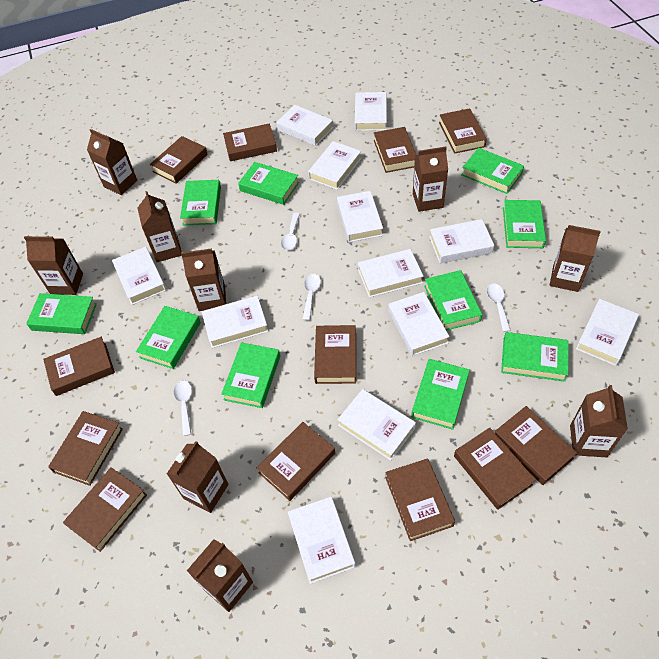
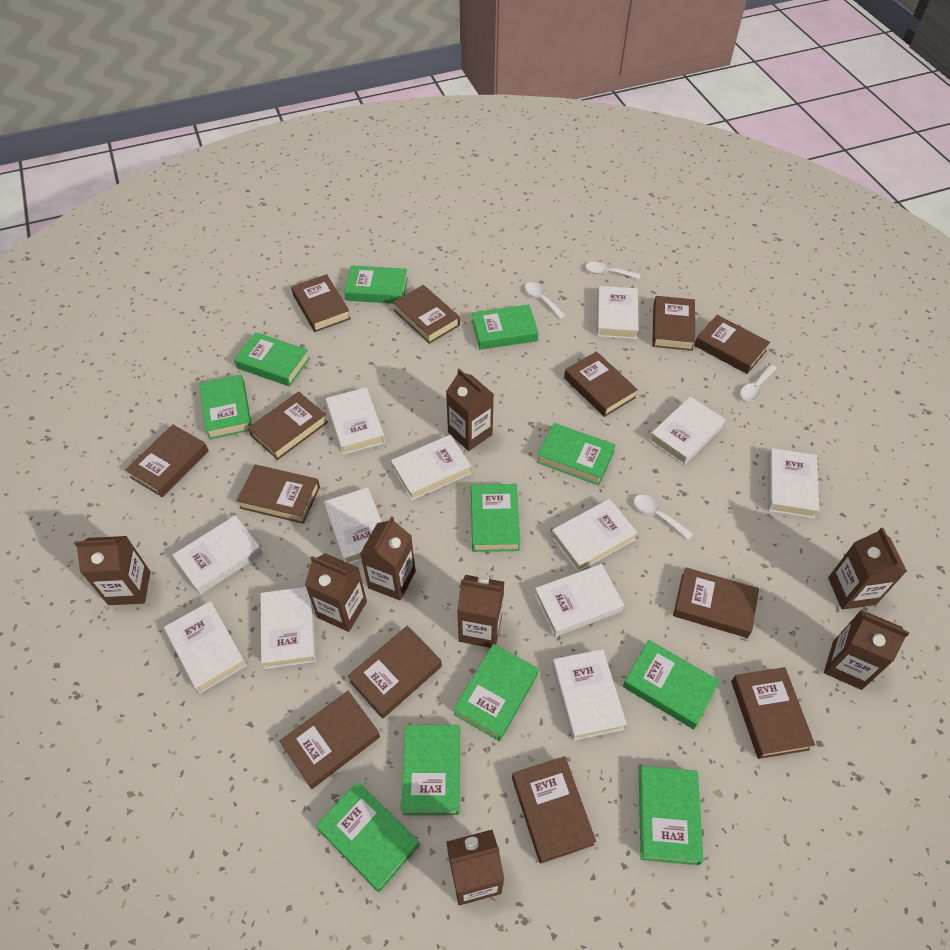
brown book: [43,337,115,396] [48,411,123,486] [63,467,147,552] [150,136,208,184] [223,123,277,161] [257,422,335,501] [314,325,356,384] [374,127,416,173] [385,458,455,541] [439,108,487,154] [454,428,535,510] [495,406,577,485] = 12 -> [125,424,209,497] [236,465,320,524] [248,392,328,460] [279,691,380,789] [291,274,351,332] [348,626,442,719] [393,285,460,344] [512,756,596,864] [564,351,638,417] [652,296,695,351] [673,567,759,638] [694,315,770,374] [731,667,815,759] = 13
brown carton: [24,236,83,295] [87,129,137,195] [138,191,182,262] [167,441,228,513] [181,248,226,311] [187,539,253,612] [413,147,448,212] [550,225,601,292] [570,385,628,457] = 9 -> [74,536,150,605] [305,553,367,632] [360,516,416,600] [446,369,494,451] [446,830,504,905] [457,575,504,648] [824,610,909,690] [828,527,907,610] = 8
green book: [26,293,97,334] [136,306,201,369] [180,180,221,226] [221,342,280,408] [238,162,299,205] [411,359,470,430] [424,270,482,331] [461,148,524,194] [501,332,569,382] [503,200,546,248] = 10 -> [199,374,252,440] [234,332,310,386] [316,781,420,892] [344,265,408,304] [401,725,460,815] [453,644,539,741] [471,484,520,552] [472,305,539,350] [537,423,615,485] [623,640,720,729] [639,766,704,865] = 11

